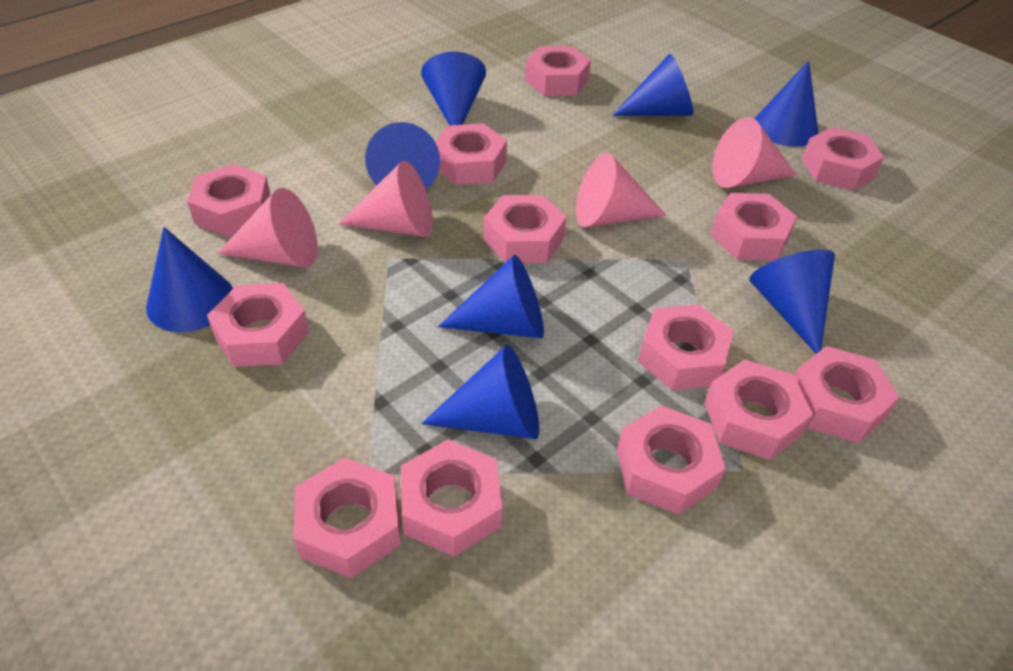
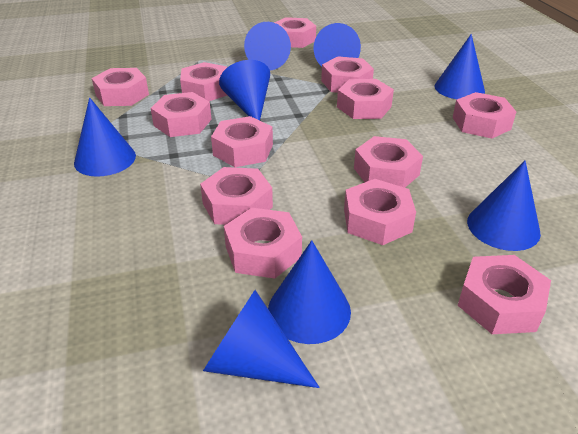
pink cone: [217,188,318,268] [338,161,433,237] [576,153,667,227] [713,117,797,188] = 4 -> none = 0

